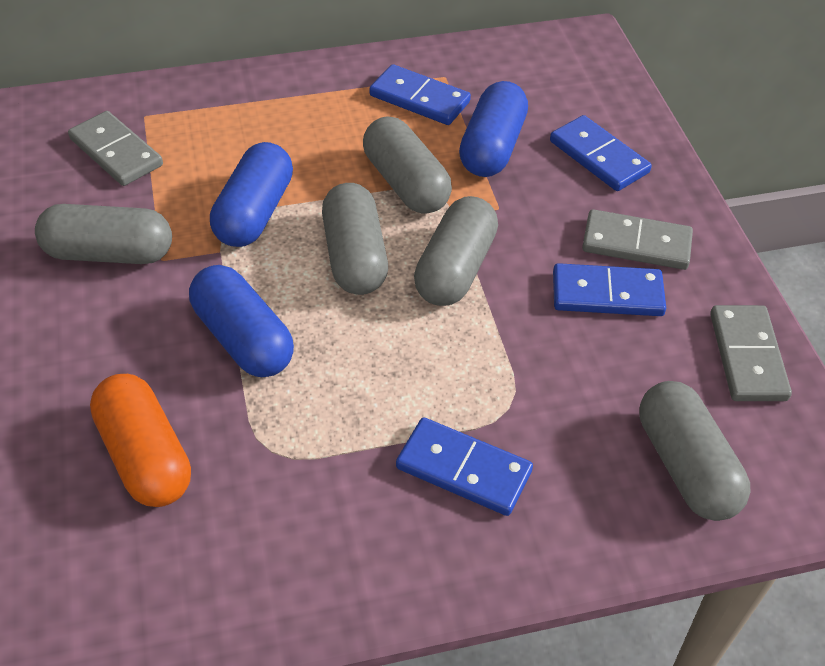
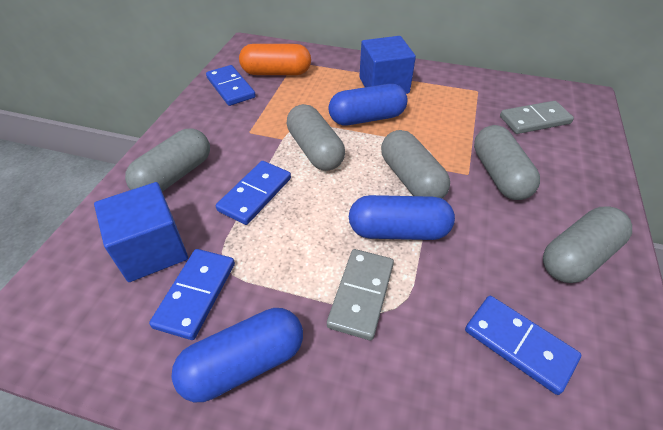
blue cube: none = 0 -> [94,182,188,282] [359,36,416,94] = 2
grey domino: [68,111,163,186] [582,209,693,270] [710,305,792,401] = 3 -> [327,249,394,340] [500,101,574,134] = 2

